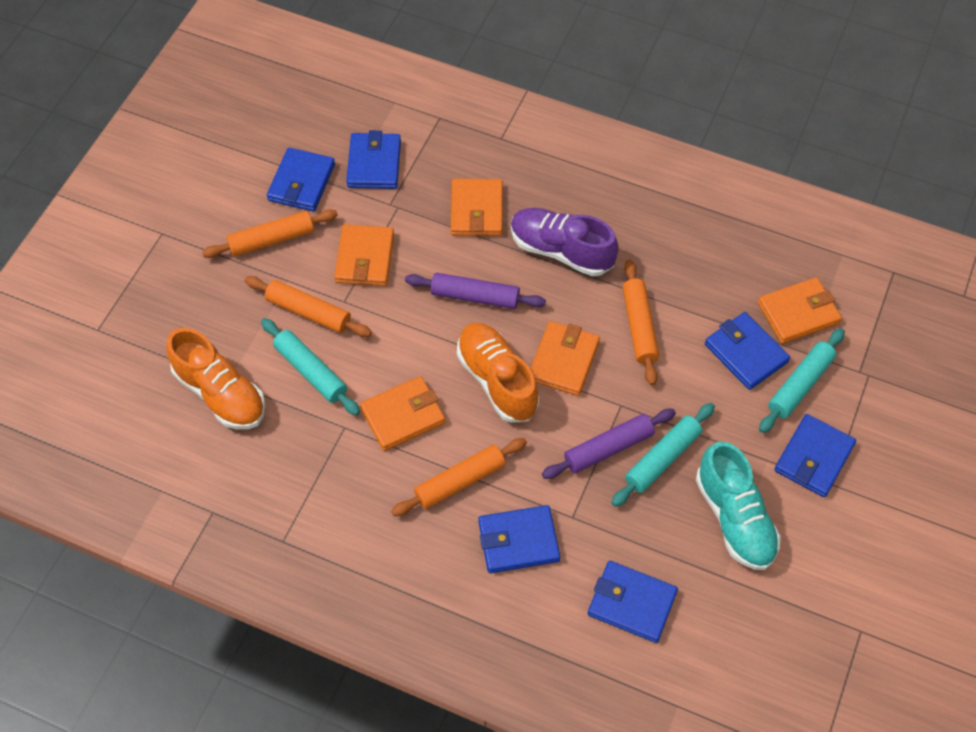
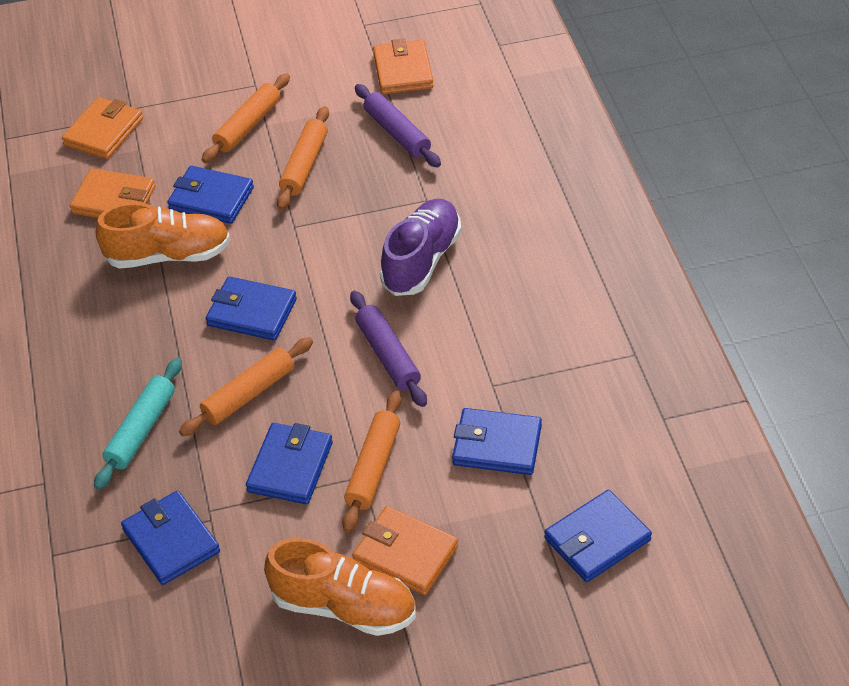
orange wallet: [334,224,394,286] [360,376,445,451] [451,179,503,236] [530,321,600,396] [758,277,842,344] = 5 -> [62,97,143,159] [70,168,156,218] [352,506,458,595] [373,38,434,94] = 4
turquoise rolling pin: [261,318,360,416] [611,403,715,507] [759,328,845,433] = 3 -> [94,358,182,490] = 1
turquoise shoe: [696,441,781,570] = 1 -> none = 0

